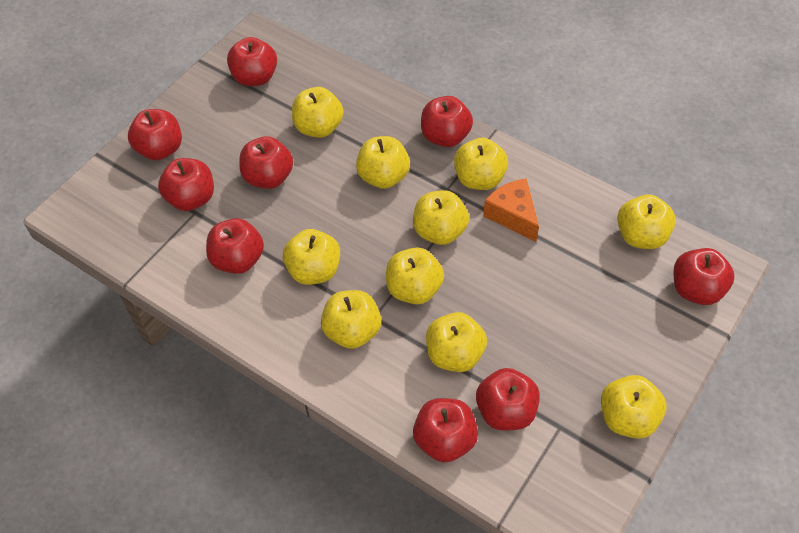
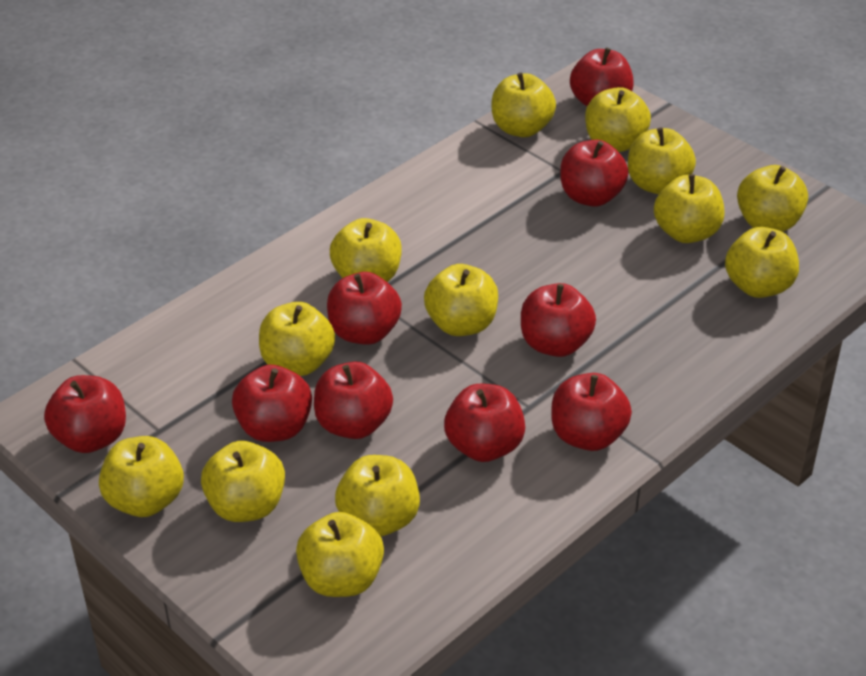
orange cheese: [483,178,539,242] = 1 -> none = 0
yellow apple: [283,229,340,285] [292,87,344,138] [321,290,381,349] [356,136,410,189] [386,247,444,304] [413,190,469,245] [426,312,487,372] [454,138,508,190] [601,375,666,439] [617,195,676,249] = 10 -> [99,436,184,517] [201,441,285,522] [259,302,335,376] [296,512,384,597] [330,218,402,282] [335,455,420,537] [424,264,498,336] [492,73,556,137] [585,87,651,152] [628,128,696,194] [654,174,724,243] [725,227,799,298] [737,165,808,232] = 13

